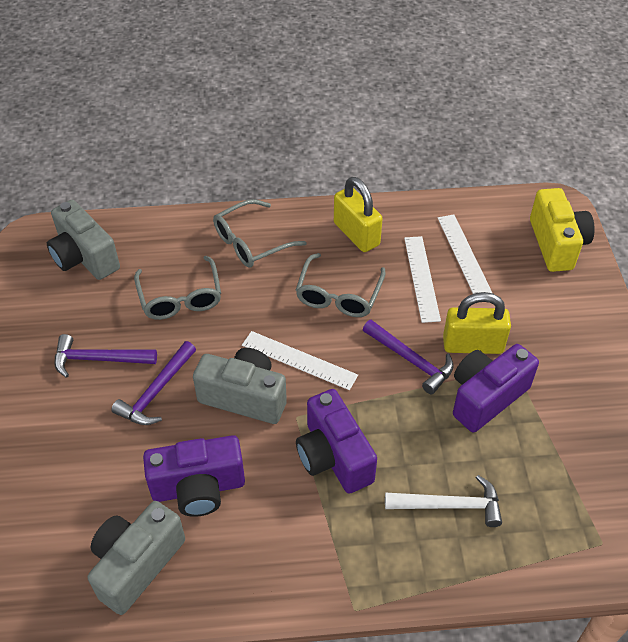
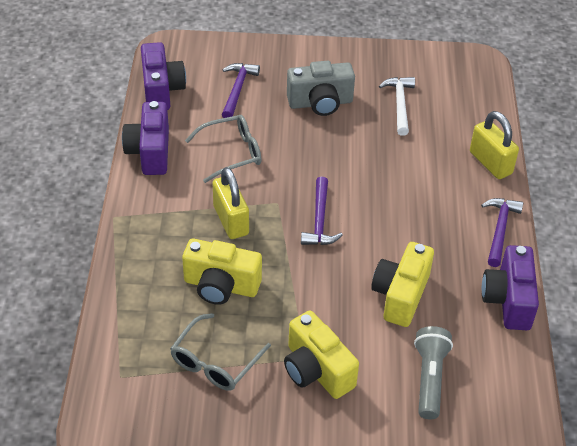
grey camera: [47,200,120,280] [88,501,185,615] [193,348,287,424] = 3 -> [287,61,355,116] = 1
grey flashlight: none = 0 -> [414,326,453,419] = 1
grey glasses: [134,256,221,320] [213,199,307,267] [296,253,386,317] = 3 -> [170,313,271,391] [185,115,262,183] = 2
white ruler: [242,331,358,390] [404,236,441,323] [438,214,492,294] = 3 -> none = 0
yellow camera: [530,188,595,272] = 1 -> [182,238,262,305] [284,310,359,399] [371,242,434,327] = 3

